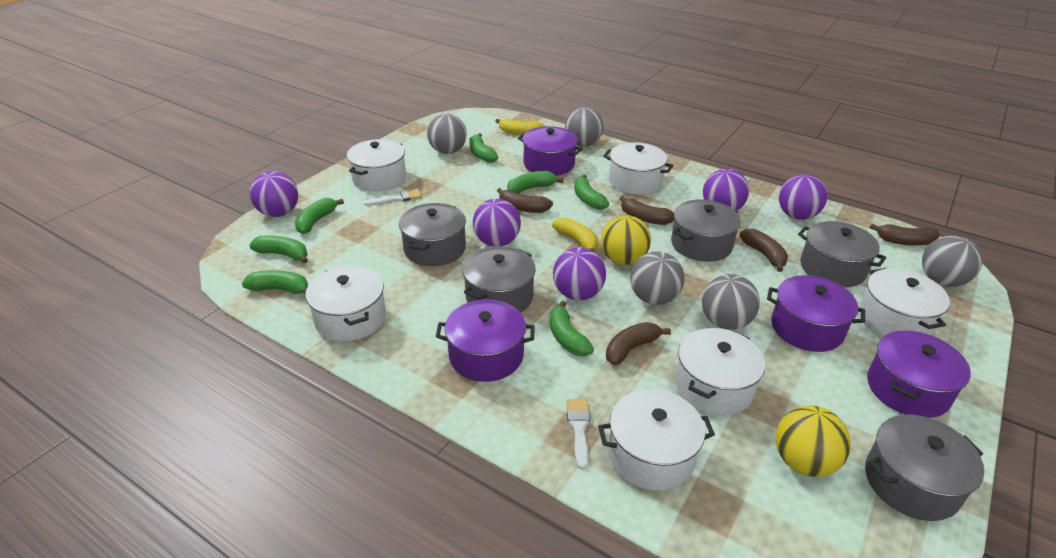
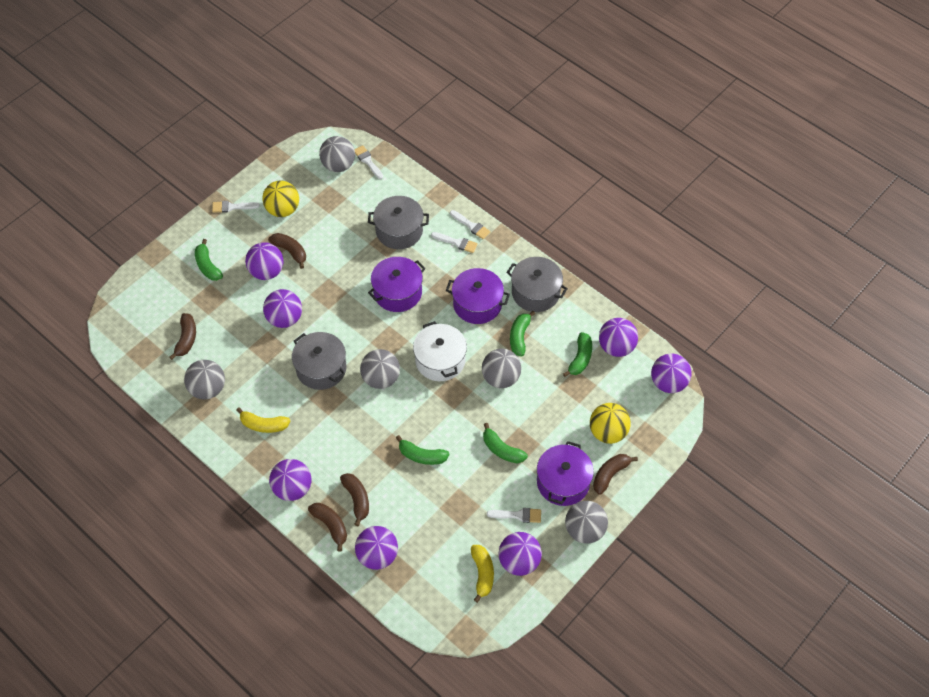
green banana: [242,270,308,294] [249,235,308,263] [295,198,344,234] [469,133,498,163] [507,171,563,193] [550,301,594,356] [574,175,609,210] = 7 -> [195,239,223,281] [396,435,450,465] [483,423,528,464] [510,311,535,356] [563,332,592,377] = 5
grey pot: [399,203,466,266] [462,246,536,313] [671,199,741,262] [798,221,886,287] [865,415,984,521] = 5 -> [292,332,346,390] [368,196,429,249] [506,257,568,312] = 3
purple ball: [250,171,298,217] [473,199,521,247] [553,247,606,300] [703,169,749,211] [779,174,827,220] = 5 -> [245,242,284,280] [263,289,302,328] [269,459,311,501] [355,526,398,570] [498,532,542,576] [599,318,638,357] [651,354,692,393] = 7
purple pot: [436,299,535,382] [518,126,583,176] [767,275,865,352] [867,330,971,418] = 4 -> [368,257,426,312] [446,268,510,324] [537,441,594,506] = 3
white brush: [364,189,421,206] [567,399,590,469] = 2 -> [212,201,260,213] [354,145,383,179] [431,232,478,253] [450,210,491,239] [487,508,541,523] = 5
white pot: [305,266,386,341] [347,139,406,191] [598,389,715,491] [603,143,674,195] [675,328,765,416] [859,268,950,337] = 6 -> [413,321,467,381] = 1

